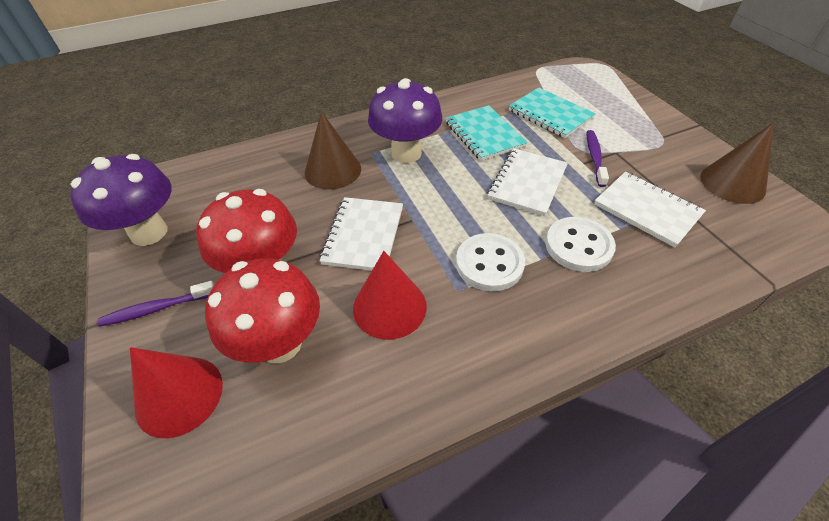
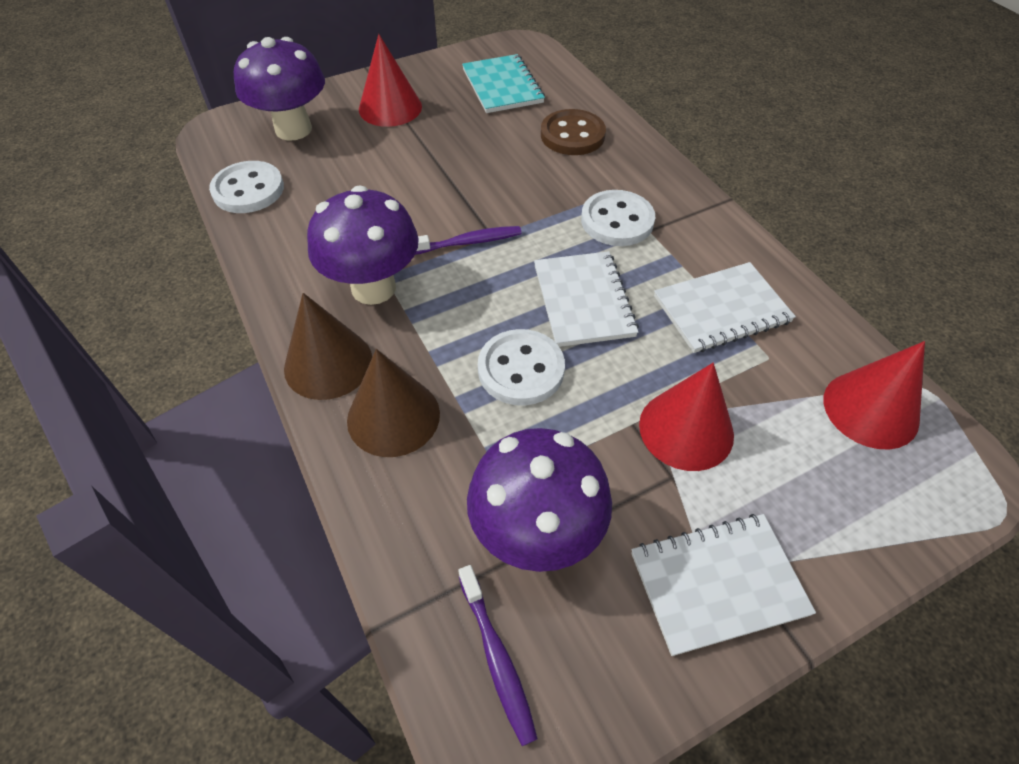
brown button: none = 0 -> [541,109,606,155] = 1
purple mushroom: [70,154,171,246] [368,78,442,163] = 2 -> [234,37,325,141] [307,185,419,305] [467,428,612,572] = 3
red cone: [130,347,223,438] [353,251,427,340] = 2 -> [359,34,422,127] [639,363,734,471] [824,341,925,450] = 3
red mushroom: [196,189,297,273] [205,258,320,364] = 2 -> none = 0
turquoise notebook: [445,105,528,161] [509,87,596,138] = 2 -> [462,54,545,113] = 1
white button: [456,233,525,291] [545,217,616,272] = 2 -> [209,161,284,213] [478,329,565,406] [581,190,655,246] = 3

